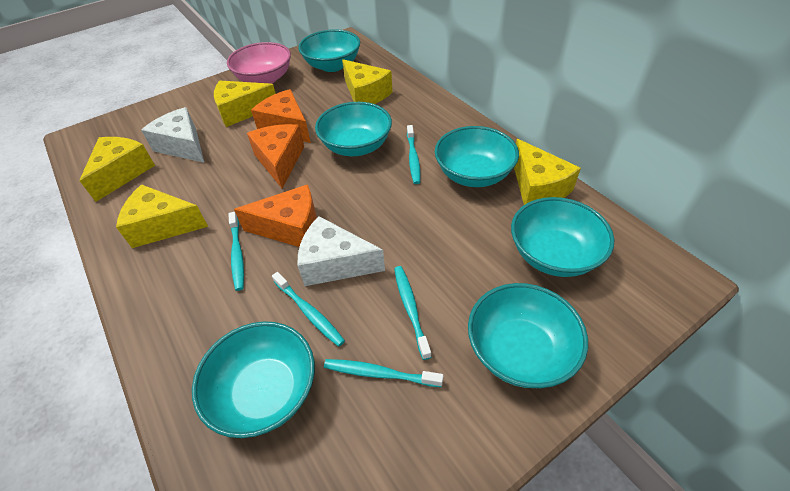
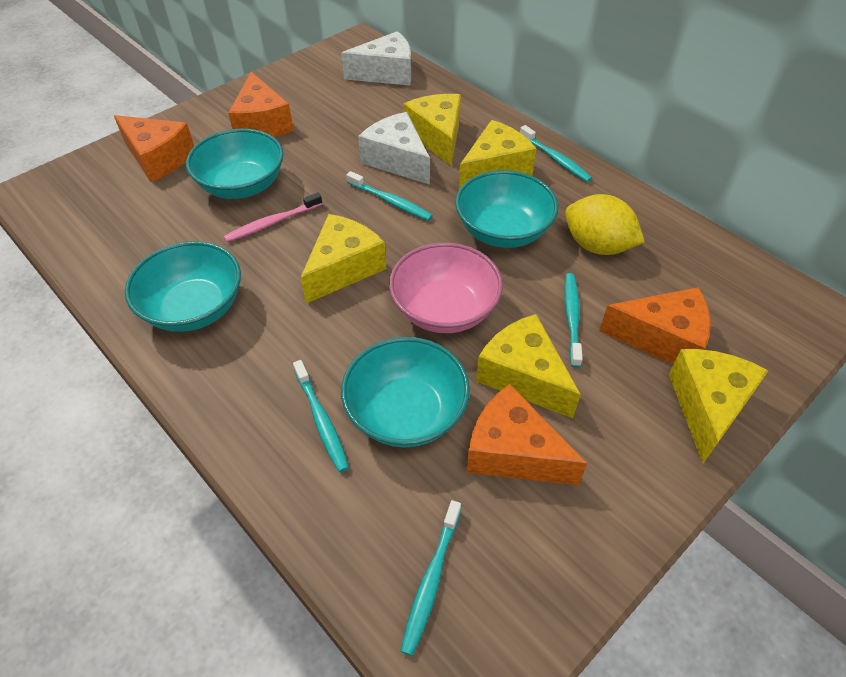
orange cheese: [234,184,317,247] [247,124,304,189] [251,89,311,143] = 3 -> [114,115,194,182] [228,72,294,137] [466,384,587,485] [599,287,711,365] = 4
pink toothbrush: none = 0 -> [224,193,322,242] = 1
turquoise bowl: [192,321,315,438] [298,29,360,72] [315,102,392,156] [435,126,519,187] [468,283,588,388] [511,197,614,277] = 6 -> [125,241,241,332] [186,129,283,199] [341,337,470,448] [455,170,558,248] = 4
yellow lemon: none = 0 -> [565,194,645,255] = 1

